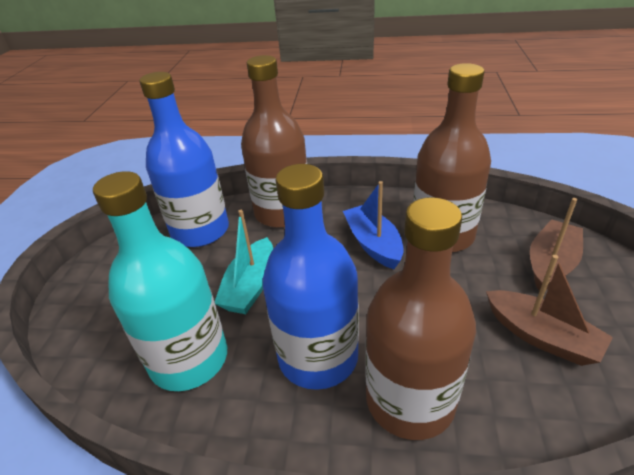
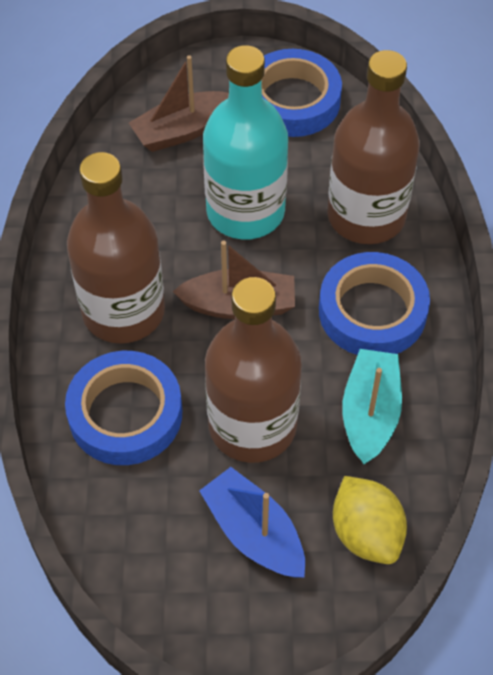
blue bottle: [139,72,229,247] [263,164,359,390] = 2 -> none = 0
blue tape: none = 0 -> [65,351,183,465] [262,49,342,137] [319,252,430,355] = 3
yellow lemon: none = 0 -> [333,476,407,564] = 1

